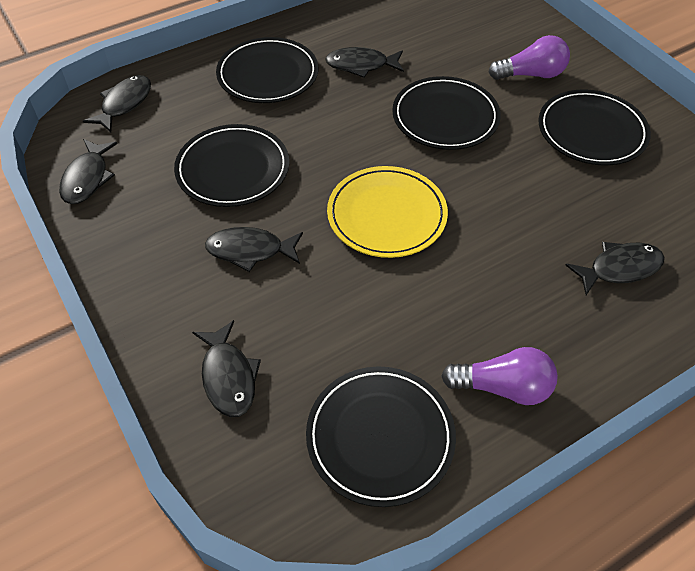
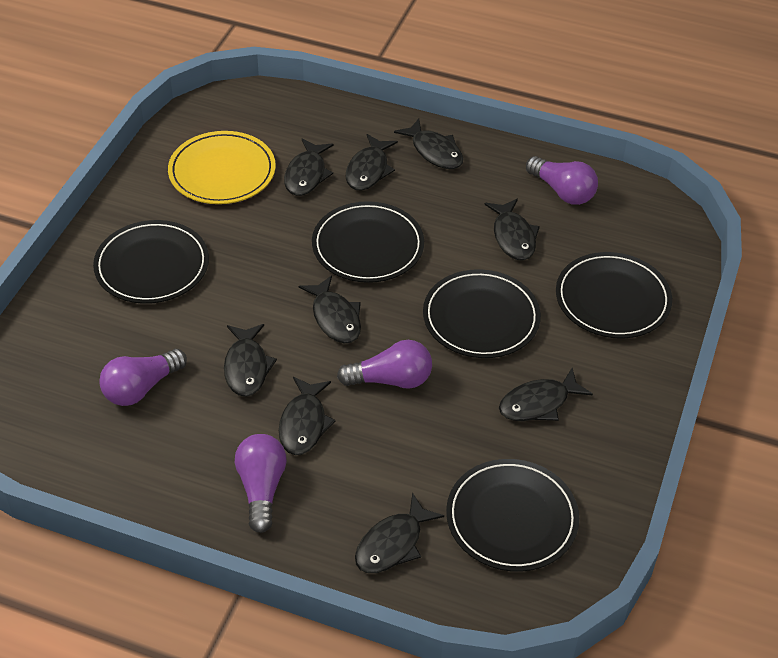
black fish: [59,139,118,204] [83,75,151,132] [192,320,261,417] [205,227,303,272] [325,47,404,78] [566,242,665,295] = 6 -> [224,324,277,397] [279,377,335,455] [284,139,333,196] [299,275,361,344] [346,134,398,190] [355,493,444,573] [394,119,463,169] [485,198,540,261] [499,368,593,421] = 9
purple light bulb: [441,347,558,405] [488,35,570,80] = 2 -> [99,349,187,406] [235,434,287,533] [337,340,432,389] [526,156,598,205] = 4

